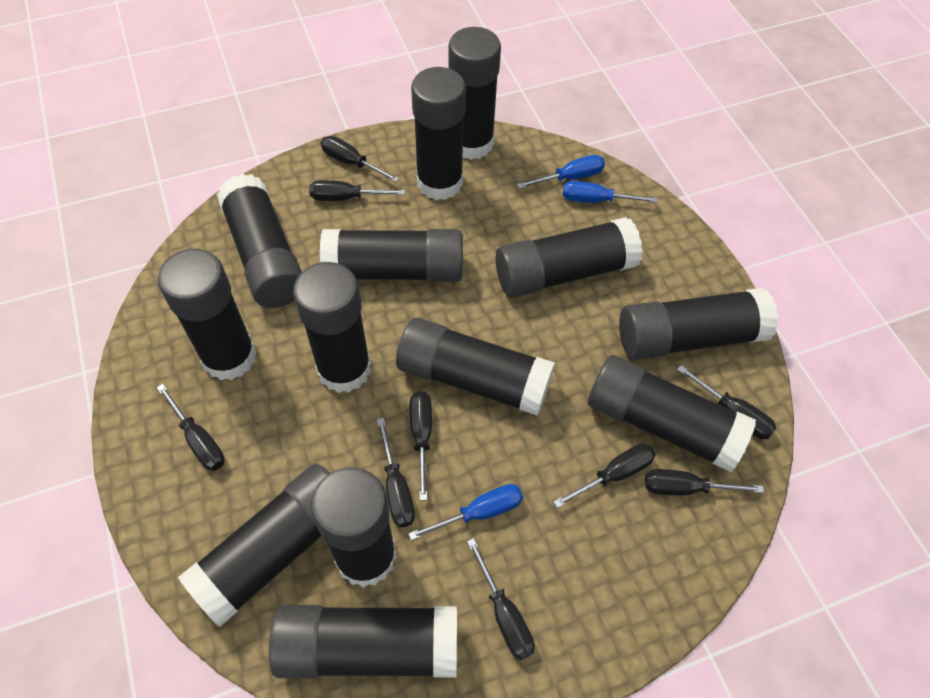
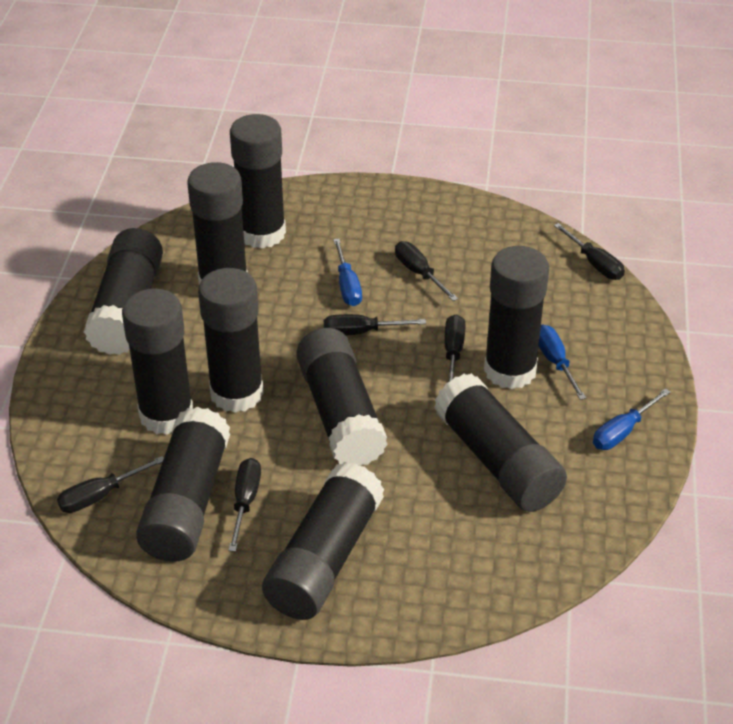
black glue stick: [158,249,256,380] [178,463,330,627] [217,174,302,308] [269,605,457,678] [293,262,371,393] [311,467,397,588] [320,229,463,282] [396,317,555,416] [411,67,466,200] [449,27,501,160] [495,217,643,298] [588,355,756,472] [619,288,778,360] = 13 -> [84,228,163,355] [122,289,193,435] [136,407,230,562] [187,162,248,285] [198,268,264,413] [230,114,286,249] [262,462,385,620] [296,328,388,466] [434,373,567,512] [484,246,549,389] = 10
black screwdriver: [157,384,225,471] [309,180,405,201] [321,136,400,182] [377,418,415,527] [410,391,432,501] [467,538,535,660] [554,443,656,508] [645,469,764,495] [677,365,776,439] = 9 -> [57,456,164,513] [228,458,261,552] [324,314,426,336] [395,241,458,301] [444,314,465,382] [554,223,625,280] = 6

